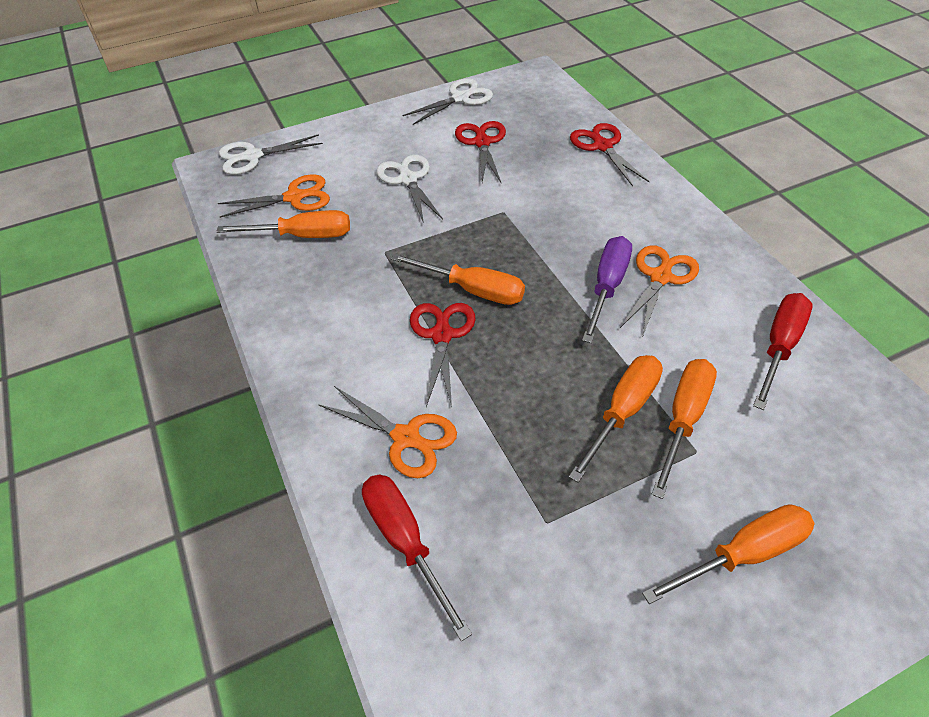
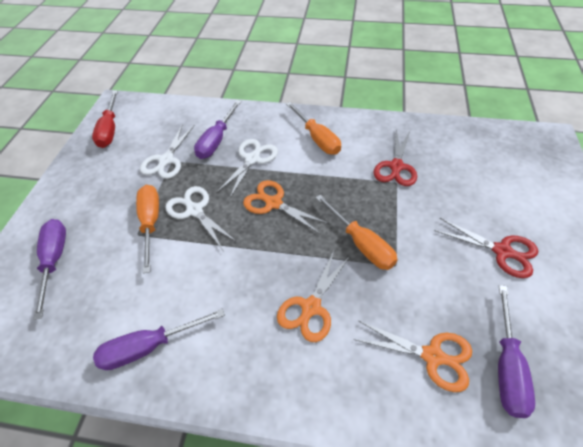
orange screwdriver: [216,210,350,238] [391,253,525,305] [569,355,663,483] [642,504,815,604] [651,359,717,499] = 5 -> [136,185,159,273] [286,102,341,155] [316,195,398,270] = 3
purple screwdriver: [582,236,632,343] = 1 -> [33,219,66,320] [93,309,225,370] [194,100,241,159] [498,285,535,418] = 4
red scissors: [410,303,476,407] [455,121,506,183] [570,123,650,186] = 3 -> [374,129,417,186] [434,218,538,278] = 2
red screwdriver: [362,475,472,641] [753,293,812,410] = 2 -> [92,90,118,148] = 1

